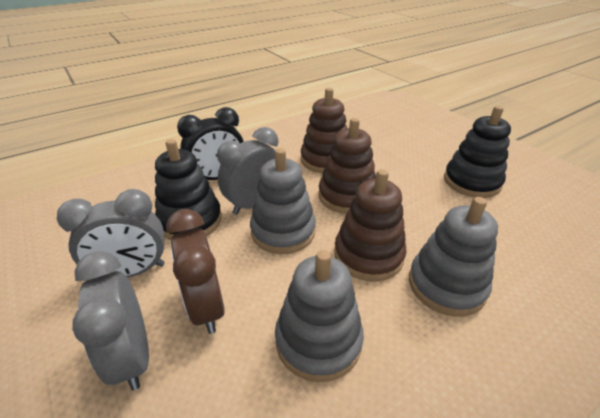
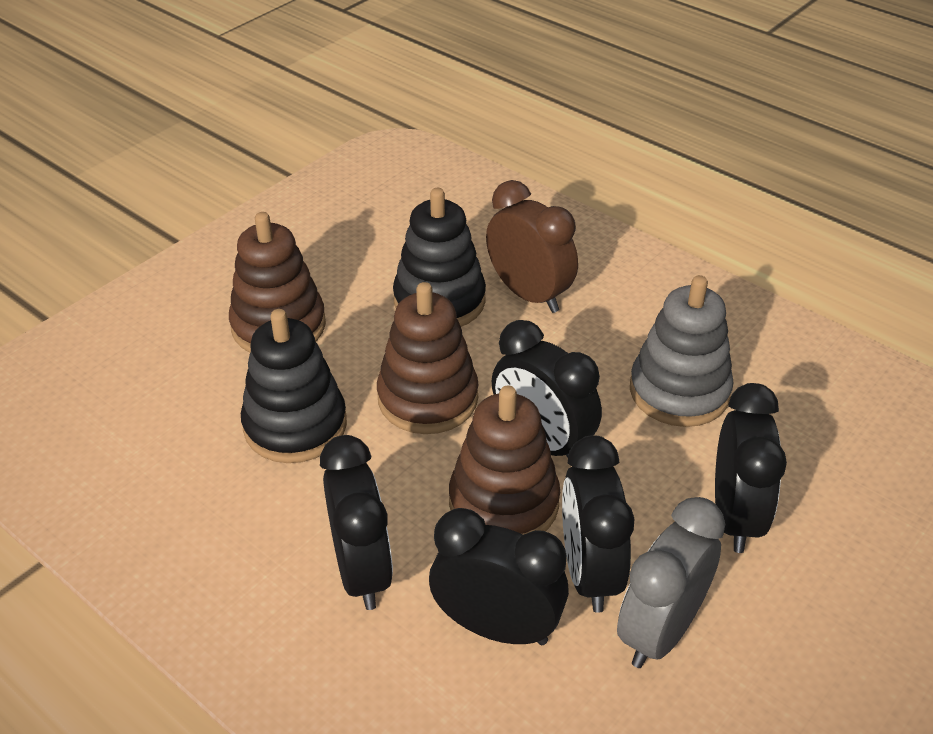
black clock: [177,107,244,180] = 1 -> [320,435,393,610] [429,508,569,645] [492,320,602,458] [562,435,634,613] [715,383,787,553] = 5
grey clock: [57,189,165,278] [72,251,149,391] [217,127,279,215] = 3 -> [617,497,725,668] = 1
grey stacking toy: [250,148,316,254] [275,250,364,382] [409,197,498,317] = 3 -> [630,275,734,427] = 1

